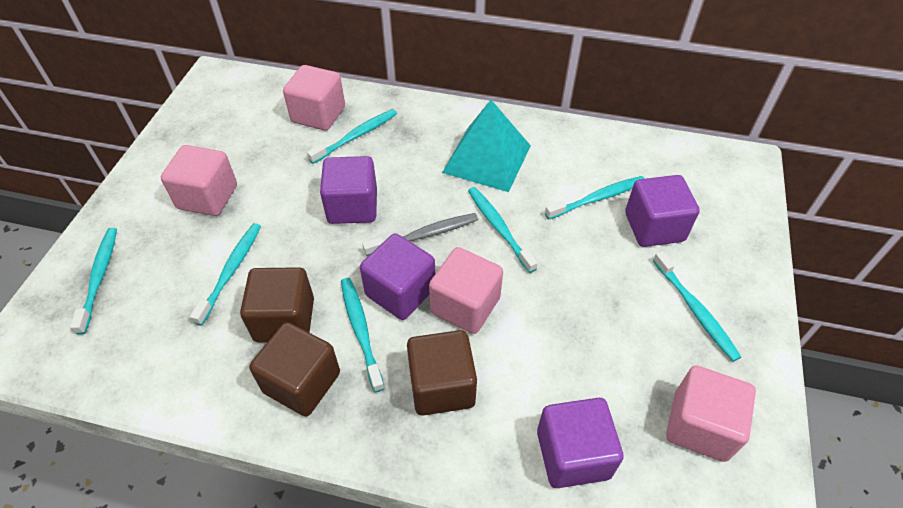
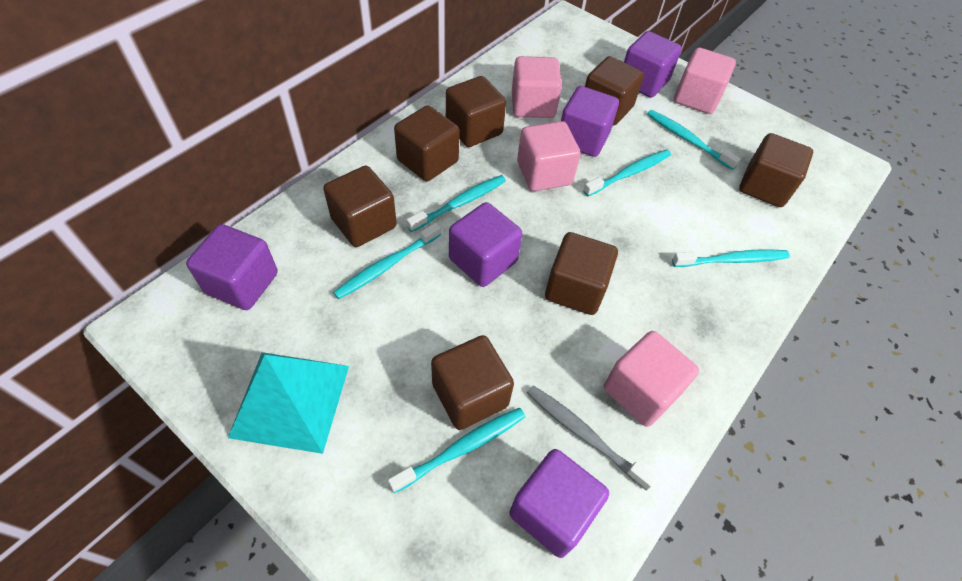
brown cube: [240,267,314,343] [249,322,340,416] [407,330,477,416] = 3 -> [323,166,397,247] [394,105,459,181] [431,335,514,430] [446,76,506,147] [545,232,618,315] [585,56,644,126] [739,133,813,207] = 7
purple cube: [320,156,377,224] [360,233,435,320] [537,398,624,488] [625,175,700,247] = 4 -> [186,224,278,310] [449,202,523,287] [509,449,609,558] [561,86,619,157] [624,31,682,98] = 5
turquoise toothbrush: [70,228,117,335] [190,223,261,326] [307,109,397,164] [341,278,385,392] [468,187,538,273] [545,176,645,220] [653,251,741,362] = 7 -> [333,223,441,299] [388,408,526,493] [406,175,506,232] [583,149,671,196] [647,110,741,170] [672,249,790,267] = 6

